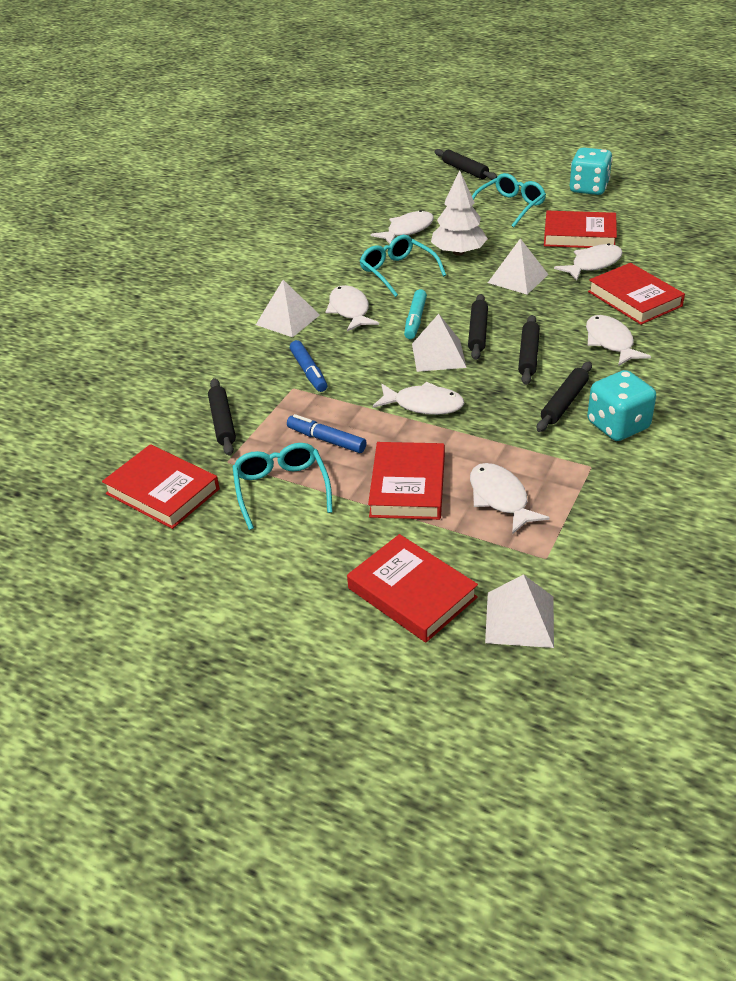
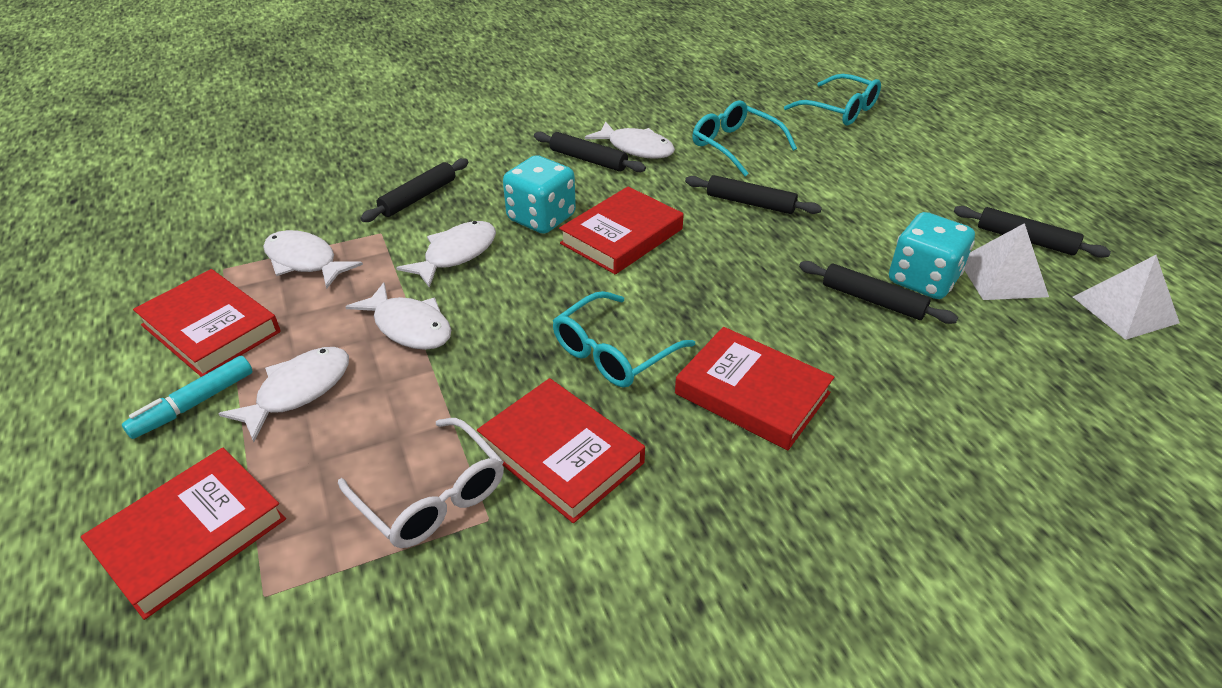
blue marker: [287,414,367,453] [290,340,327,392] = 2 -> none = 0
white fish: [326,285,379,331] [370,210,434,244] [373,382,464,415] [470,463,550,534] [554,243,623,281] [586,315,651,366] = 6 -> [218,347,349,442] [263,230,363,289] [345,282,451,350] [396,221,496,288] [585,121,675,158] = 5
white glasses: none = 0 -> [338,418,504,548] = 1
white pyramid: [256,280,320,338] [412,314,467,372] [485,574,554,648] [488,238,548,295] = 4 -> [965,223,1049,300] [1073,255,1180,340] = 2
white tree: [431,170,488,256] = 1 -> none = 0

